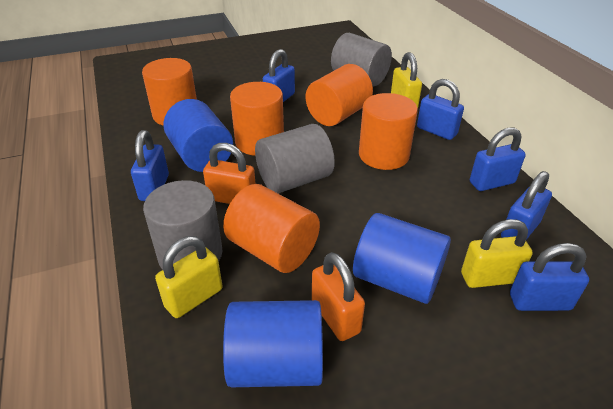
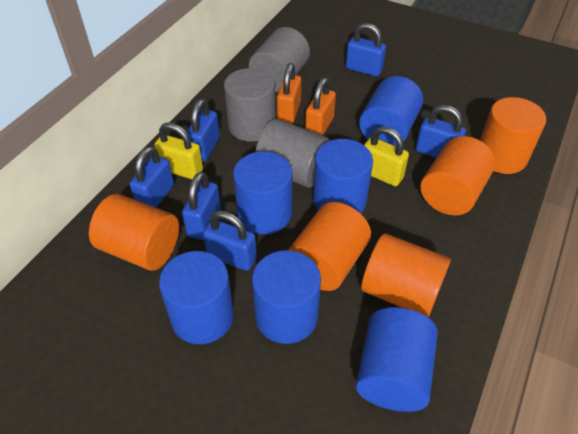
blue cylinder: [163,99,233,172] [223,300,323,387] [353,213,451,304] = 3 -> [159,251,234,344] [233,151,292,234] [252,250,321,344] [313,139,373,214] [356,307,438,412] [359,76,423,146] = 6
yellow padlock: [155,236,223,318] [391,52,422,108] [461,219,533,288] = 3 -> [154,122,203,179] [364,126,409,186] = 2

